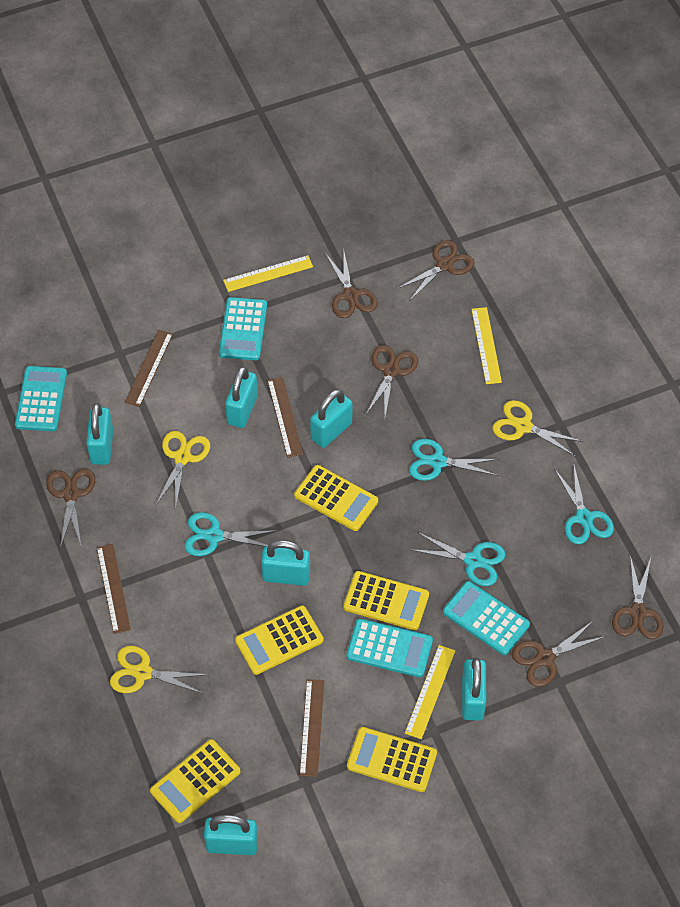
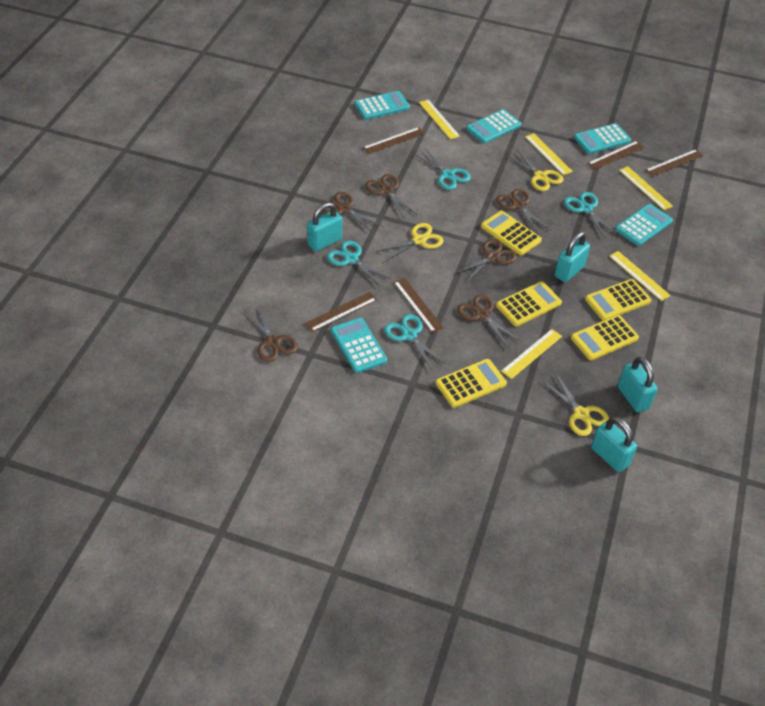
brown ruler: [97,544,131,634] [125,330,173,407] [267,377,303,458] [300,679,324,777] = 4 -> [305,292,377,332] [363,127,425,154] [393,278,444,333] [588,141,644,170] [646,149,703,177] = 5
turquoise calculator: [15,366,67,431] [219,297,267,360] [347,619,433,677] [443,581,530,655] = 4 -> [331,318,387,373] [354,91,410,120] [466,109,522,143] [574,123,631,154] [615,204,673,246] = 5
turquoise padlock: [86,403,113,465] [204,815,258,855] [225,366,258,428] [261,540,310,586] [310,389,353,448] [462,657,486,721] = 6 -> [307,202,342,251] [554,232,590,282] [591,417,637,472] [618,357,658,413] = 4
yellow ruler: [223,255,313,292] [405,645,455,739] [471,307,502,384] = 3 -> [419,100,460,140] [501,329,562,379] [525,133,573,175] [609,251,671,301] [619,166,673,210] = 5

